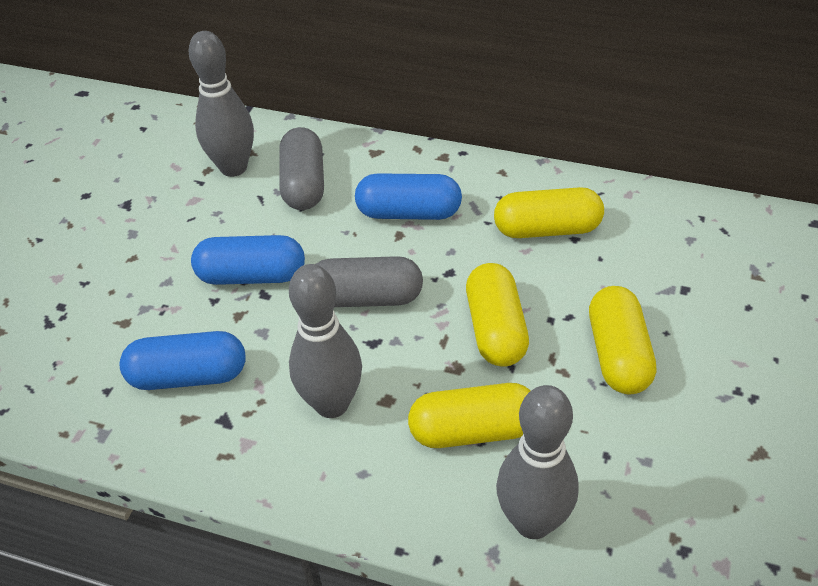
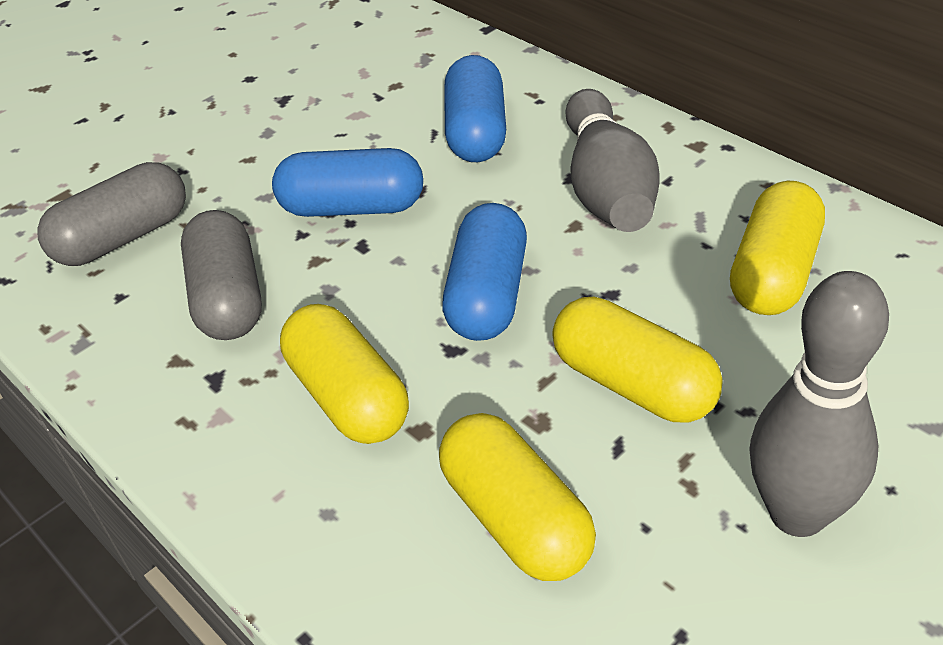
grey bowling pin: [189,31,254,177] [289,264,362,418] [496,385,579,539] = 3 -> [566,89,660,232] [749,271,889,537] = 2

